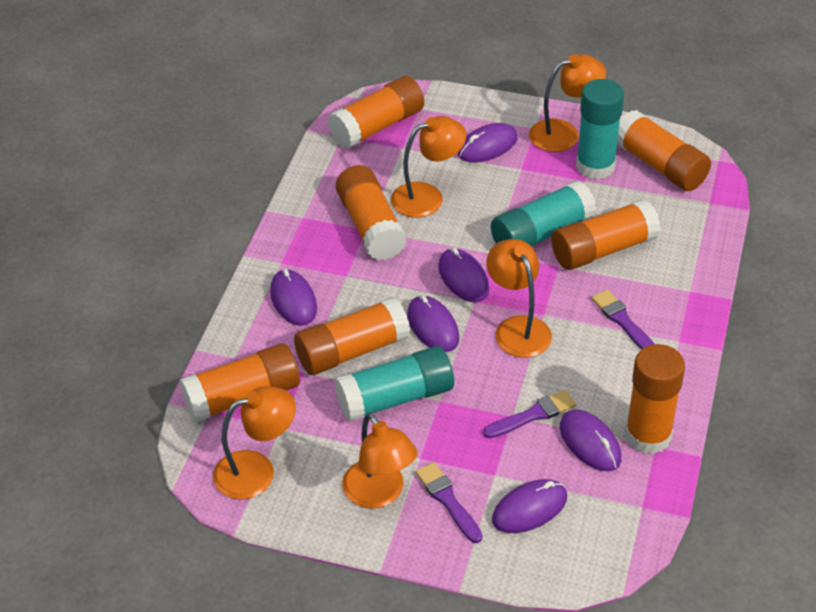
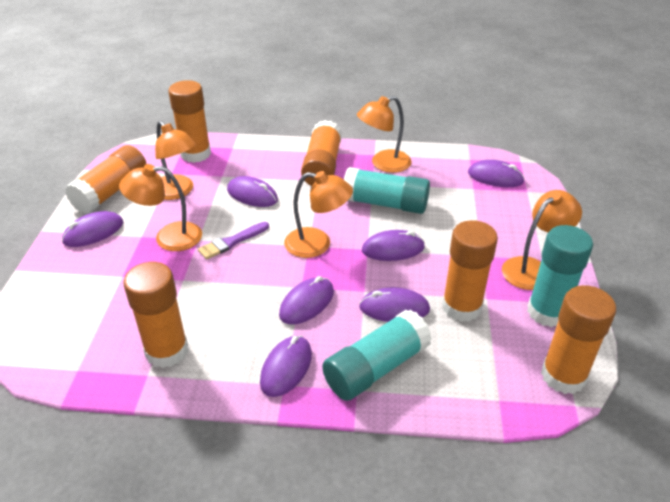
orange glue stick: [180,343,300,422] [294,297,410,375] [328,76,424,149] [336,165,407,260] [551,199,661,270] [617,110,711,191] [625,344,685,454] = 7 -> [65,145,146,214] [124,262,188,368] [168,80,211,163] [301,120,342,186] [442,220,498,322] [541,285,616,394] = 6
purple brush: [415,462,483,543] [483,390,576,438] [591,289,654,350] = 3 -> [198,222,269,260] = 1
purple mouse: [270,269,317,326] [407,295,459,352] [438,247,489,303] [458,123,518,162] [492,479,567,533] [560,410,621,471] = 6 -> [62,211,123,247] [227,176,278,207] [260,336,312,397] [279,276,334,325] [359,287,430,322] [362,230,425,261] [468,160,525,187] = 7

